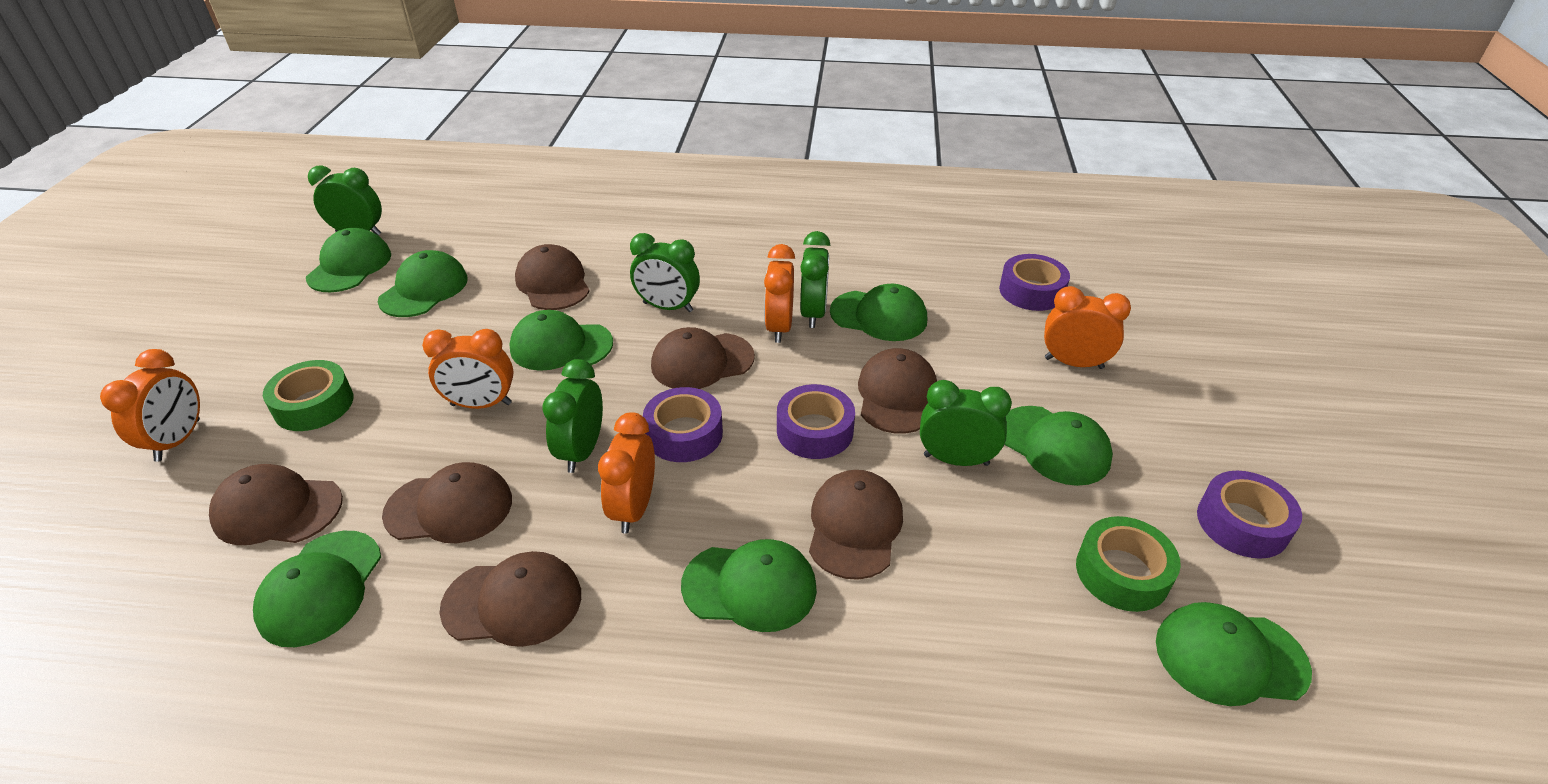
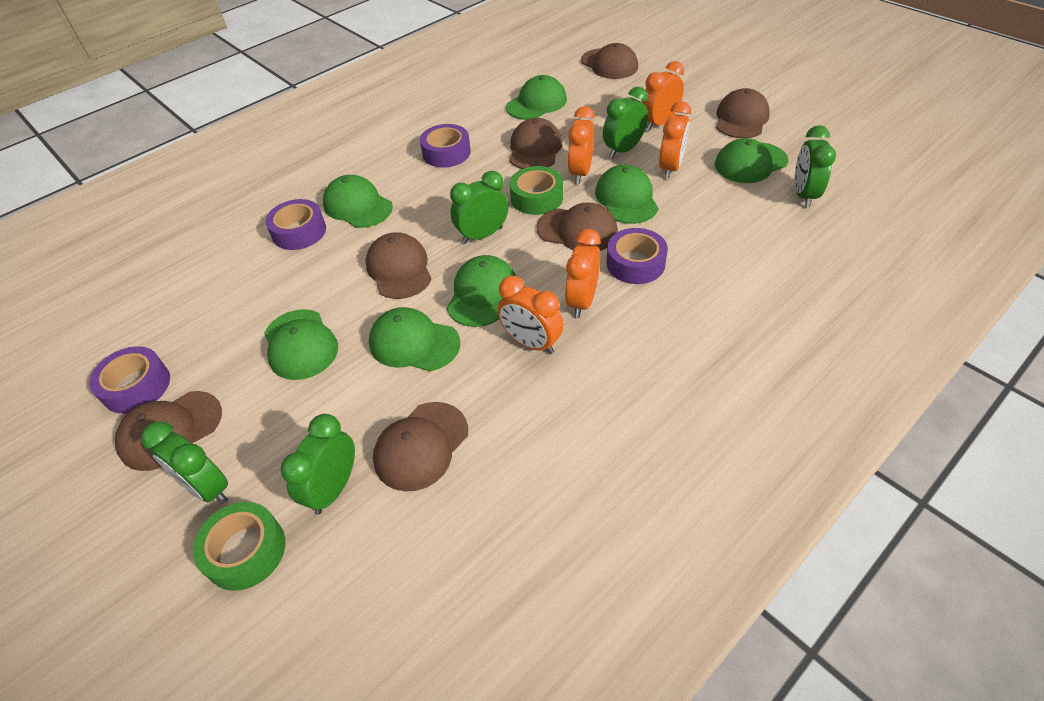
green cap: [253,531,381,647] [306,228,391,293] [378,250,468,317] [509,310,613,371] [681,539,817,632] [830,284,927,341] [1004,406,1113,486] [1156,602,1312,706] = 8 -> [264,309,338,380] [323,175,393,228] [369,307,460,371] [447,255,516,327] [506,75,567,120] [595,165,659,224] [715,138,788,183] = 7

